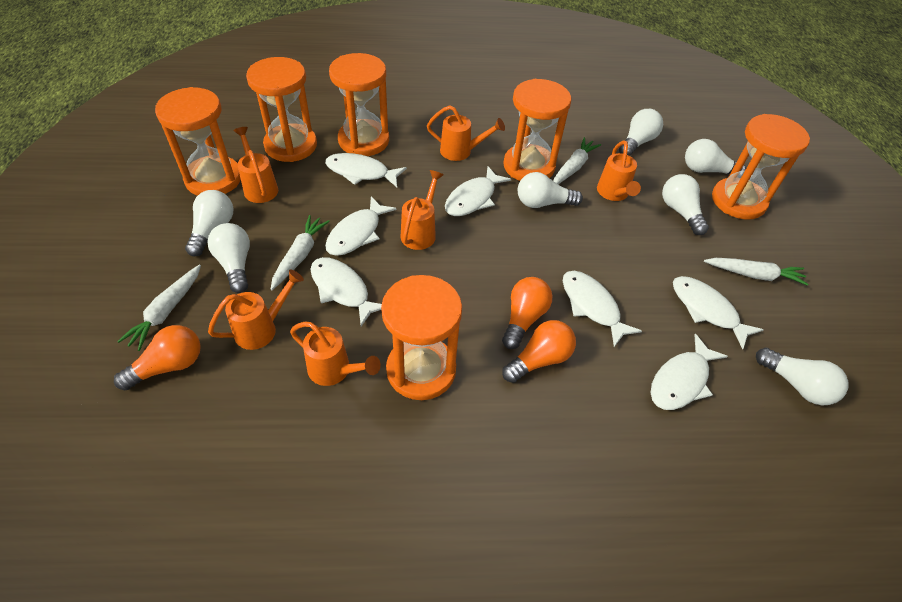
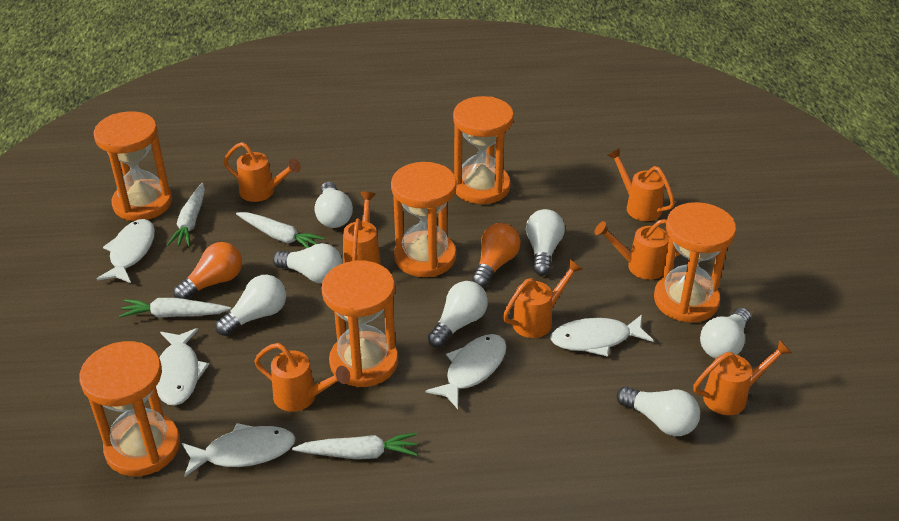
orange light bulb: [114,325,201,390] [502,277,552,349] [502,320,576,383] = 3 -> [173,242,242,299] [472,223,521,288] = 2
orange watering can: [208,269,304,350] [234,127,278,203] [290,322,381,386] [401,170,444,250] [427,105,505,161] [597,141,641,201] = 6 -> [223,142,301,202] [254,343,350,412] [343,192,381,264] [503,259,583,338] [594,219,681,280] [607,148,675,221] [693,339,792,415] = 7
white fish: [310,257,382,326] [325,153,407,187] [325,196,397,256] [445,166,511,216] [563,271,642,347] [651,334,728,410] [673,276,764,350] = 7 -> [97,219,155,283] [156,328,209,406] [182,423,295,477] [426,334,506,409] [550,314,653,357] = 5

